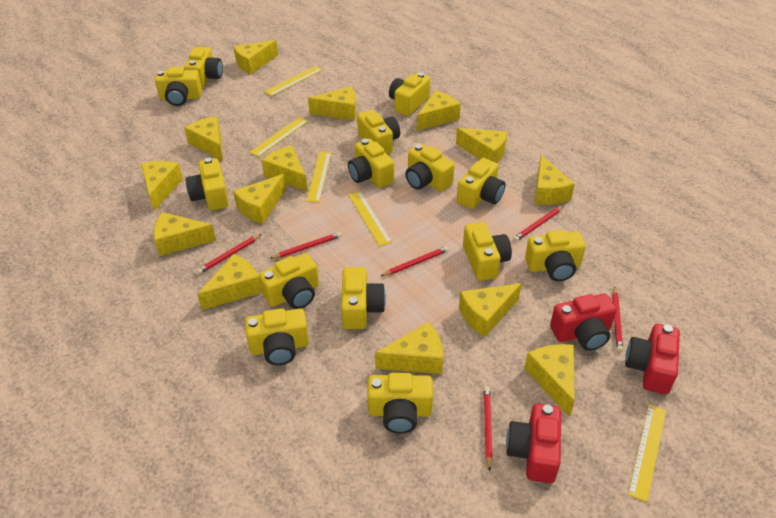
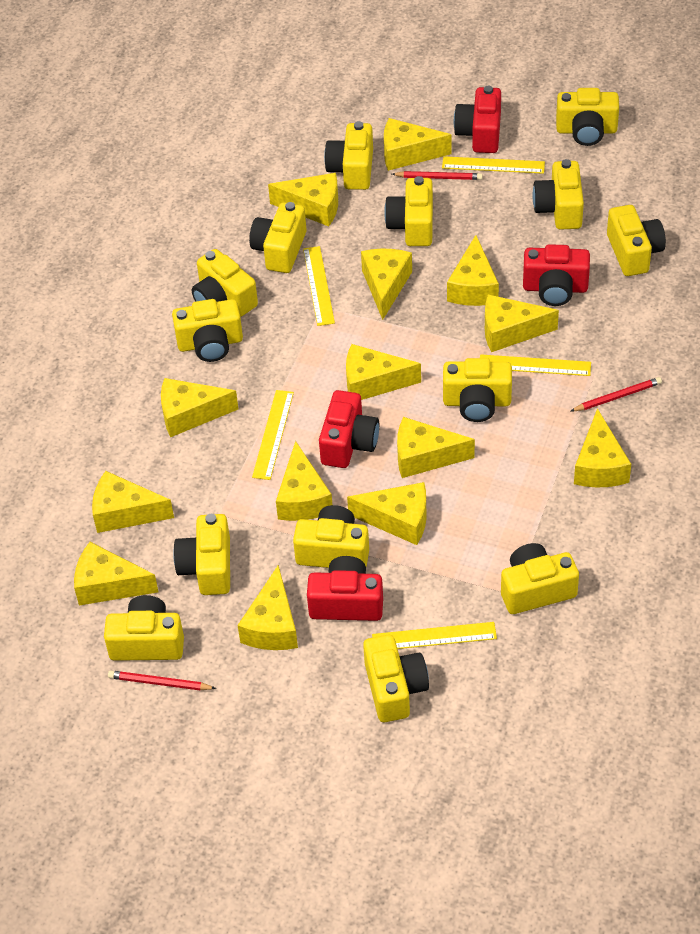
red camera: [506,404,561,483] [550,294,617,351] [625,324,680,394] = 3 -> [307,556,383,621] [319,390,379,468] [454,86,501,153] [523,244,590,306] = 4
red pencil: [197,234,262,274] [269,232,341,259] [381,246,449,276] [483,386,493,472] [513,206,563,242] [612,286,623,352] = 6 -> [108,670,216,691] [392,171,483,180] [571,377,662,411] = 3

